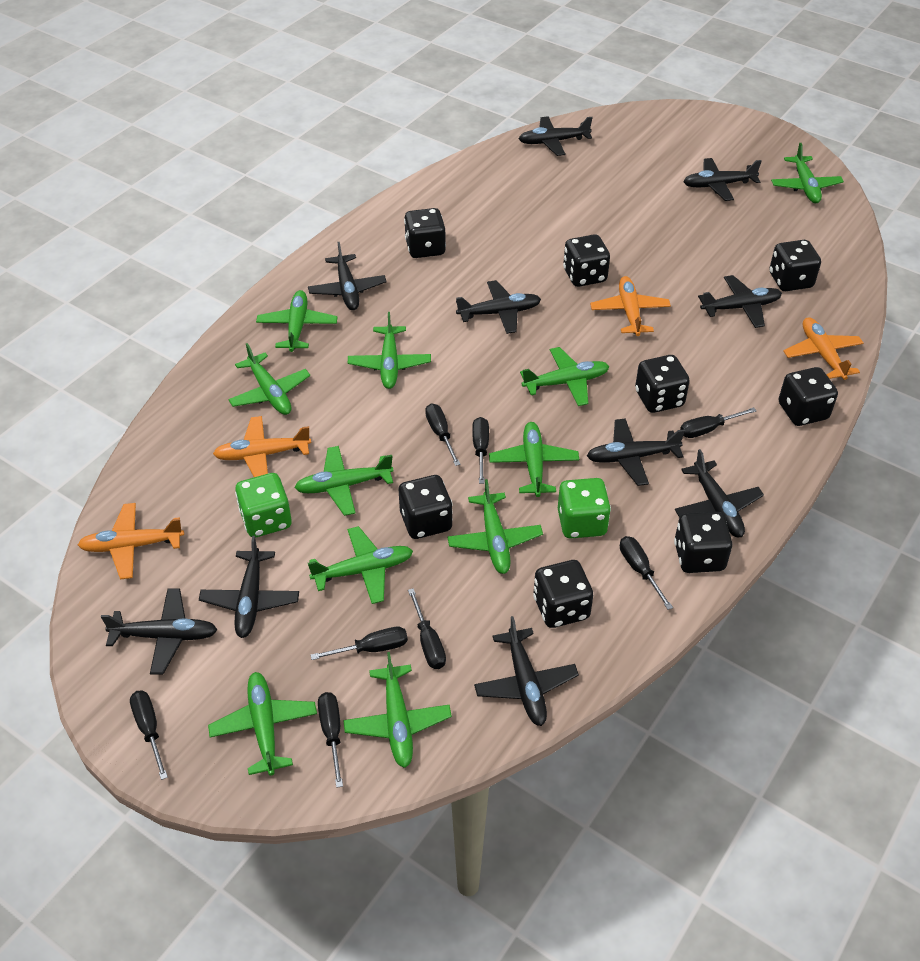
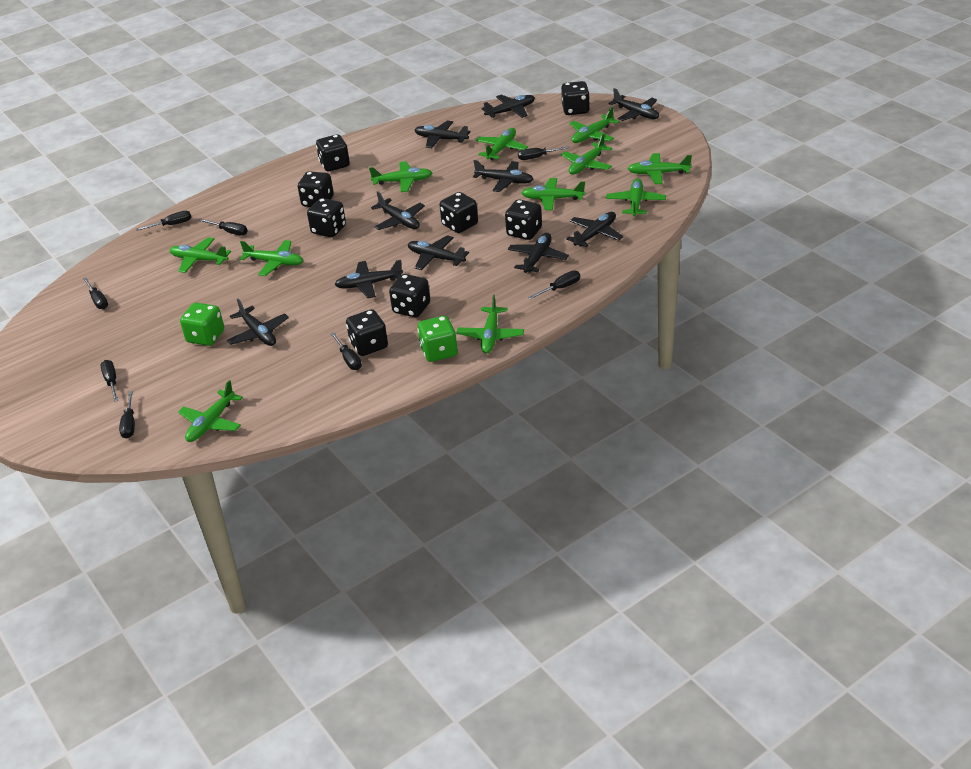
orange plane: [78,503,184,579] [213,416,311,477] [590,276,671,336] [783,317,864,380] = 4 -> none = 0

